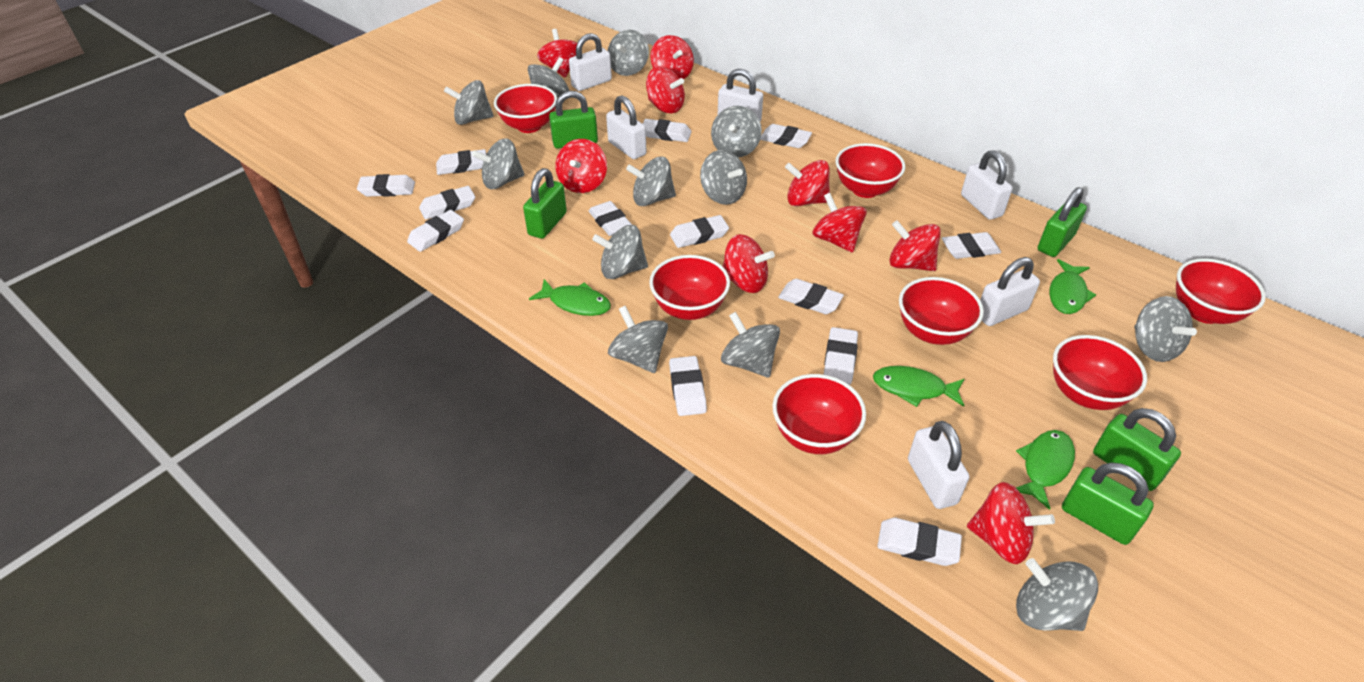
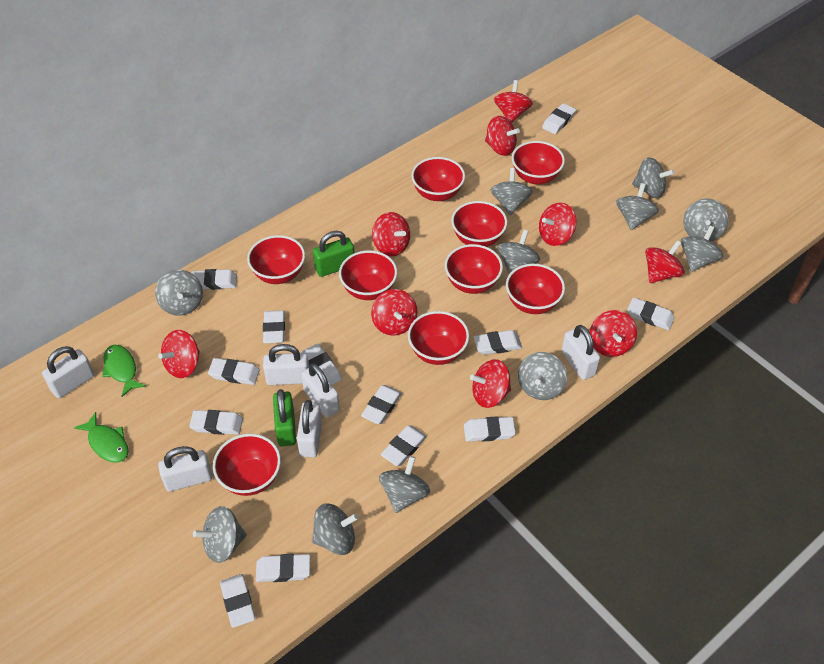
green fish: [529,279,611,316] [873,366,964,407] [1016,430,1075,510] [1049,259,1096,314] = 4 -> [74,412,129,463] [102,345,146,397] = 2
green padlock: [523,168,567,239] [549,91,598,149] [1038,187,1087,257] [1062,463,1154,545] [1093,408,1181,491] = 5 -> [273,389,296,447] [313,231,355,277] = 2
grey spinning top: [444,80,494,125] [472,138,524,189] [528,57,569,97] [592,225,648,279] [608,30,649,76] [608,306,668,373] [626,157,676,206] [700,150,747,205] [711,106,762,158] [721,312,780,377] [1016,558,1098,631] [1134,296,1197,362] = 12 -> [155,270,203,316] [193,506,247,563] [312,503,359,555] [379,456,430,513] [490,168,533,215] [497,230,540,274] [518,352,567,400] [616,183,659,230] [632,157,674,198] [681,226,723,272] [683,198,729,241] = 11
red bowl: [494,84,557,133] [649,255,730,320] [772,374,866,454] [836,143,905,198] [899,277,984,345] [1053,335,1147,410] [1176,258,1266,324] = 7 -> [213,434,281,496] [247,235,305,284] [339,250,397,300] [408,311,469,365] [411,157,465,201] [445,244,503,294] [451,201,507,247] [506,264,565,314] [512,141,565,184] = 9

